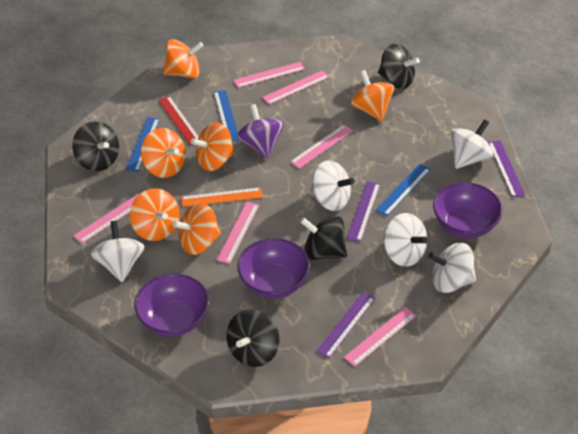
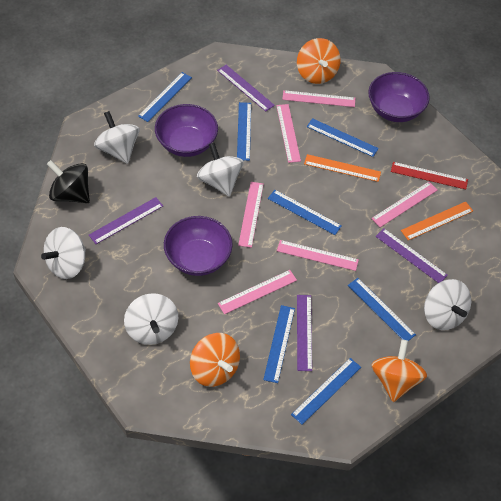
black spinning top: [72,121,119,171] [226,309,279,367] [300,216,347,260] [378,44,420,89] = 4 -> [47,160,90,203] = 1
blue ruler: [126,117,160,172] [214,90,239,141] [376,164,431,216] = 3 -> [138,72,192,122] [237,102,251,161] [263,305,295,383] [268,190,342,235] [291,358,361,425] [307,118,379,157] [348,278,416,341] = 7
orange ruler: [181,187,263,207] = 1 -> [304,154,381,182] [401,202,473,240] = 2
orange spinning top: [130,188,180,241] [141,128,186,178] [163,39,203,78] [173,202,221,255] [191,122,235,171] [350,70,394,121] = 6 -> [190,333,240,387] [297,38,341,84] [371,340,427,402] = 3
purple ruler: [316,292,376,359] [347,181,380,242] [488,140,525,198] = 3 -> [89,197,163,244] [217,65,275,111] [297,295,312,371] [375,228,448,283] = 4
purple spinning top: [237,104,284,158] = 1 -> none = 0

